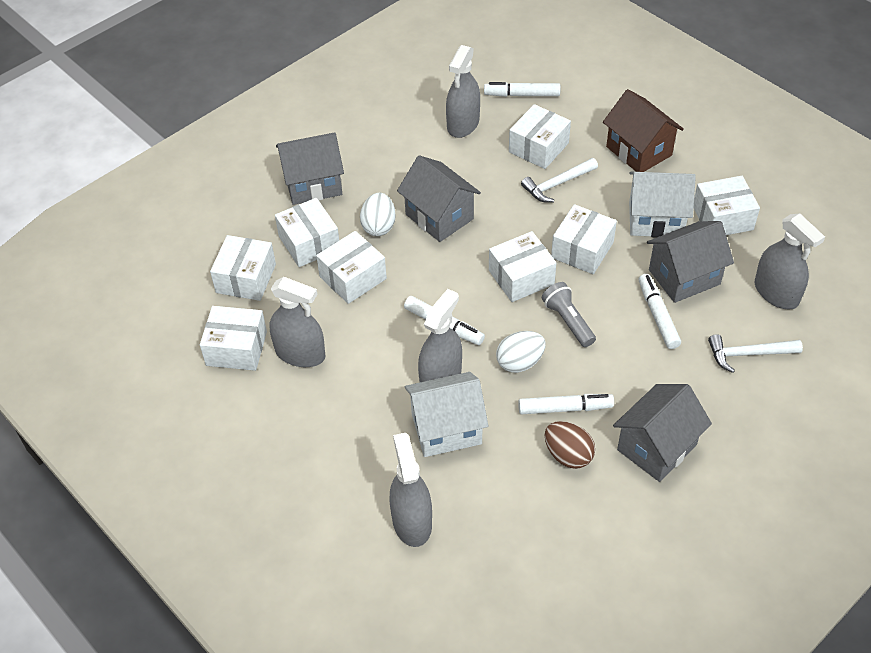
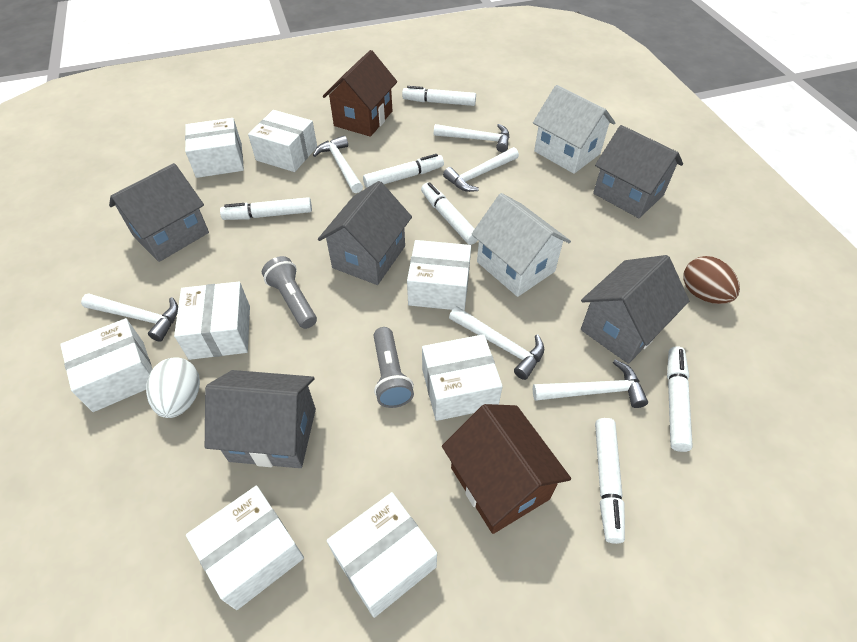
brown house: [603,89,684,172] = 1 -> [323,50,397,137] [442,404,571,534] = 2
grey flashlight: [542,282,596,347] = 1 -> [262,256,317,329] [374,327,414,408] = 2
grey house: [276,132,344,205] [397,155,481,242] [613,384,712,482] [647,221,734,303] = 4 -> [109,163,209,262] [205,370,316,468] [318,181,412,285] [581,255,689,364] [593,125,683,218] = 5
grey spray bottle: [269,277,326,367] [389,433,432,547] [418,289,462,382] [446,45,480,138] [755,213,825,310] = 5 -> none = 0
white egg: [360,193,396,236] [496,331,545,373] = 2 -> [146,357,200,418] = 1
white hammer: [521,158,598,202] [708,334,803,373] = 2 -> [81,293,178,342] [313,135,363,193] [434,124,510,152] [443,147,519,192] [449,306,544,380] [533,360,648,408] = 6
white marker: [404,296,485,345] [484,82,560,97] [518,394,614,414] [639,274,681,349] = 4 -> [220,197,312,220] [363,154,444,188] [402,86,476,106] [421,182,478,245] [595,418,625,544] [667,346,693,452] = 6

